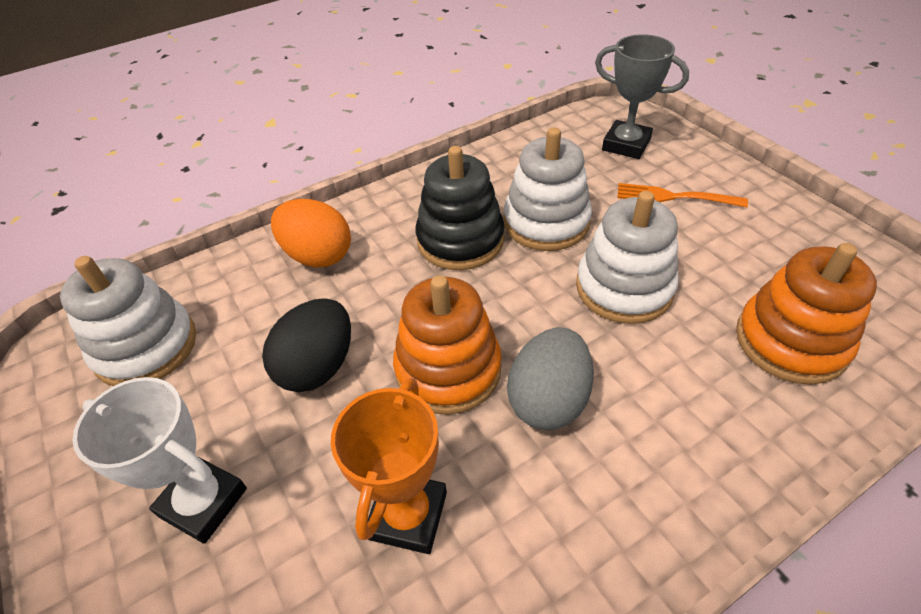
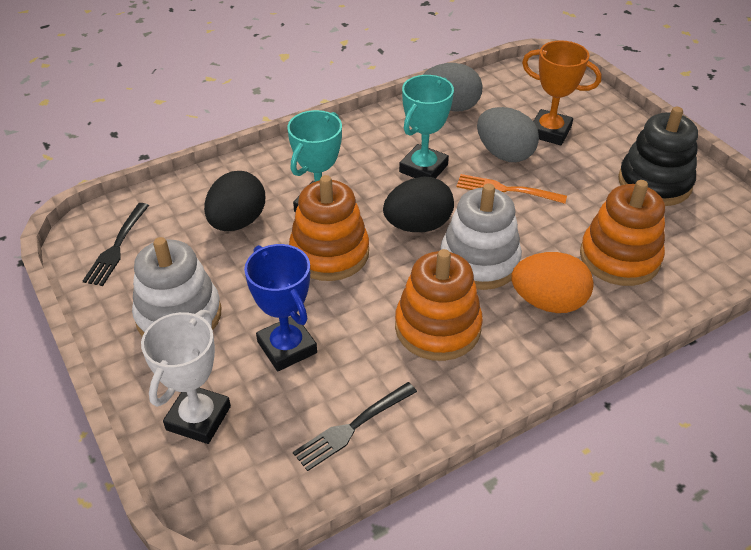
black egg: [262,298,351,392] = 1 -> [204,171,265,231] [383,177,454,232] = 2
black fork: none = 0 -> [83,203,149,286] [293,382,417,471] = 2
blue trophy: none = 0 -> [244,244,317,371] = 1
grey egg: [507,327,594,430] = 1 -> [423,63,483,112] [477,107,539,162] = 2
grey trophy: [595,34,689,159] = 1 -> none = 0
orange stacking toy: [393,275,502,415] [736,243,877,385] = 2 -> [289,175,369,281] [395,249,483,361] [580,180,665,286] = 3
turquoise trophy: none = 0 -> [287,110,342,212] [399,75,454,178] = 2
white stacking toy: [60,256,196,386] [504,127,592,251] [576,191,679,324] = 3 -> [132,237,221,337] [440,183,522,290] = 2

